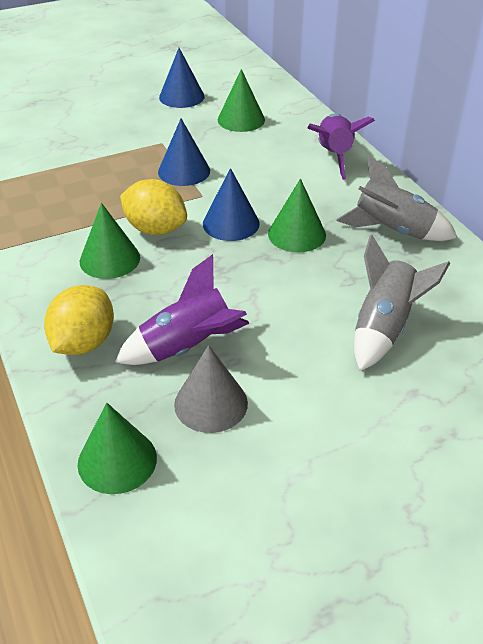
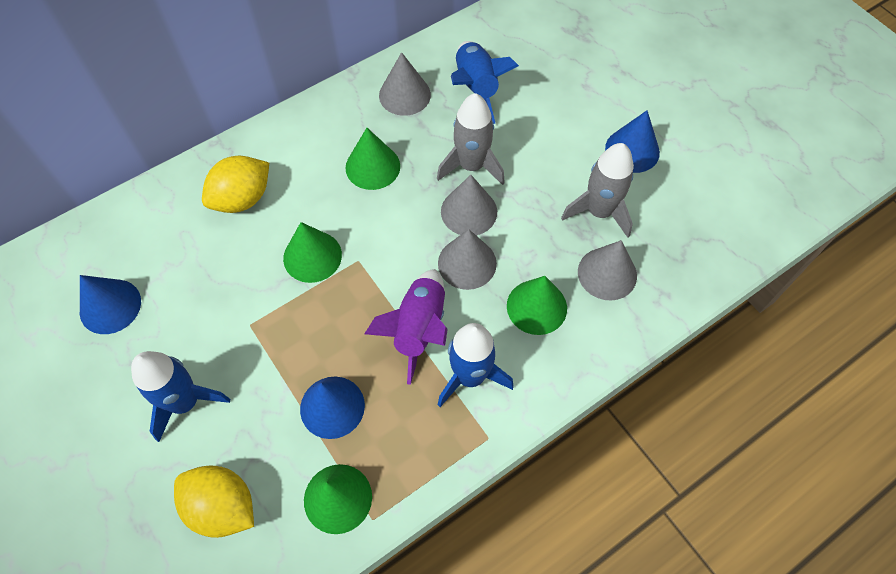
blue rocket: none = 0 -> [131,351,230,442] [438,323,514,407] [451,41,519,124] = 3
grey cone: [174,345,248,433] = 1 -> [379,52,431,116] [438,229,497,290] [441,175,497,235] [578,240,637,301] = 4
purple rocket: [115,254,250,365] [307,113,375,180] = 2 -> [364,269,448,385] = 1

